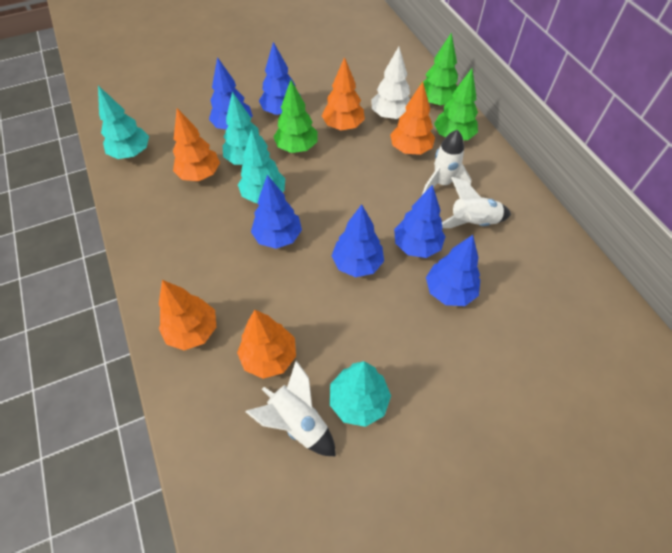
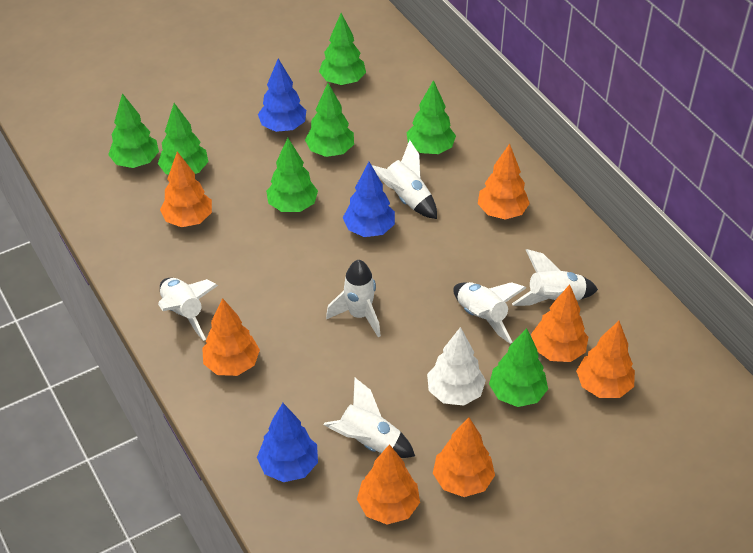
blue tree: [209,57,253,130] [251,175,302,249] [259,42,295,115] [332,204,384,277] [394,185,446,258] [426,235,480,306] = 6 -> [257,403,318,482] [258,58,306,132] [343,162,395,237] = 3
green tree: [274,80,318,153] [420,32,458,106] [434,68,478,140] = 3 -> [108,93,159,168] [158,103,208,175] [266,138,318,212] [305,83,354,157] [319,13,366,85] [407,80,456,154] [489,328,548,407] = 7
orange tree: [159,280,216,350] [173,108,220,181] [237,310,296,379] [322,57,365,130] [390,82,435,155] = 5 -> [160,152,212,227] [202,298,260,376] [357,444,420,524] [433,418,495,497] [478,144,530,220] [531,285,588,362] [576,321,635,398] = 7
turquoise tree: [98,86,149,159] [223,92,268,165] [238,129,285,203] [330,361,391,427] = 4 -> none = 0
white rocket: [245,361,336,457] [422,130,472,195] [442,177,511,228] = 3 -> [158,278,218,341] [324,377,415,458] [326,260,381,337] [372,140,437,219] [453,282,526,344] [512,249,598,306] = 6

